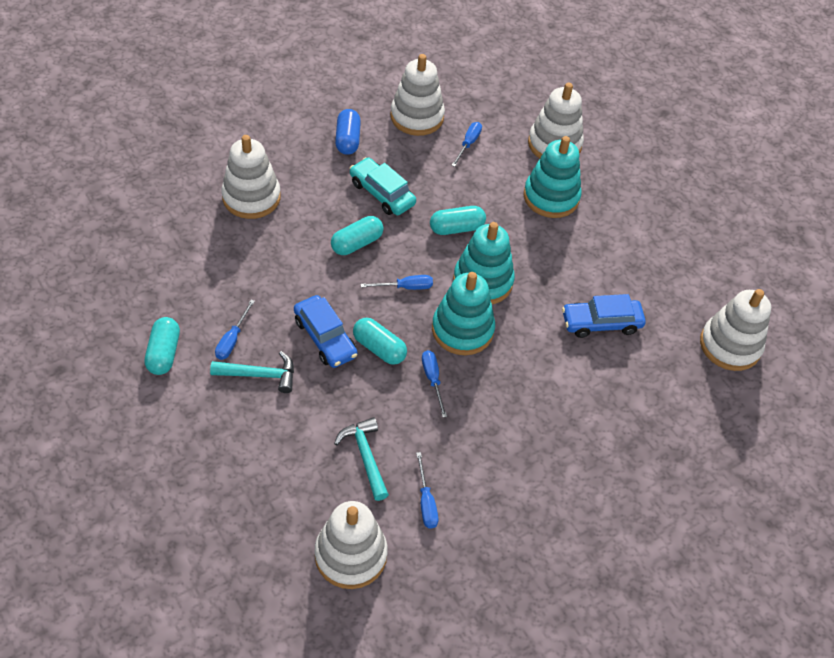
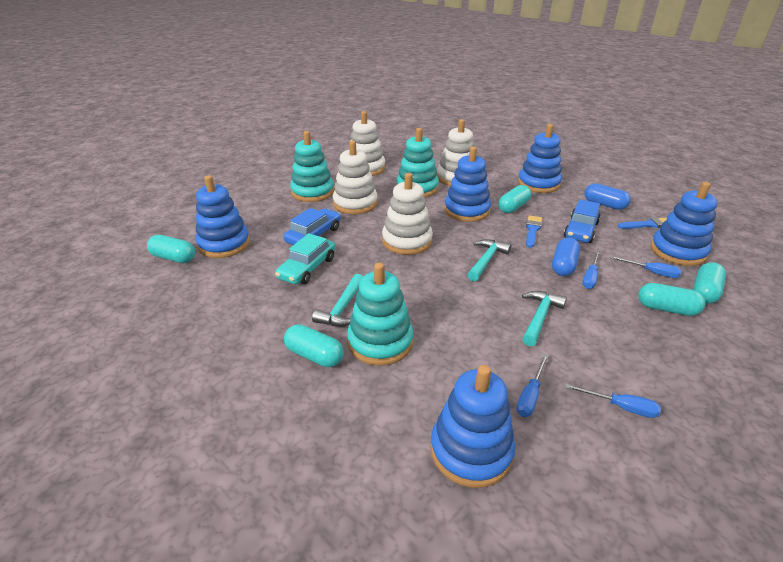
blue brush: none = 0 -> [526,215,542,248] [617,217,667,229] = 2
blue capsule: [335,109,361,155] = 1 -> [552,238,580,276] [585,183,631,210] = 2
blue screwdriver: [215,300,255,360] [361,275,433,290] [416,452,438,529] [422,350,447,418] [451,122,482,167] = 5 -> [516,354,548,417] [565,384,661,418] [582,251,600,289] [611,256,682,278] = 4
blue stacking toy: none = 0 -> [195,175,250,258] [430,365,515,488] [444,147,491,222] [518,124,562,193] [651,182,718,266] = 5
turquoise capsule: [144,317,180,375] [331,216,384,255] [353,318,407,365] [430,206,486,235] = 4 -> [147,235,195,263] [284,324,344,367] [499,185,531,213] [638,283,706,316] [693,262,726,304] = 5
turquoise hammer: [210,351,294,393] [334,417,389,501] = 2 -> [312,274,363,327] [468,239,511,281] [522,291,567,346] = 3
white stacking toy: [221,135,281,219] [315,501,388,589] [390,54,445,136] [528,83,584,158] [700,289,771,371] = 5 -> [333,141,378,214] [348,111,385,176] [382,173,433,255] [437,119,475,186] = 4

